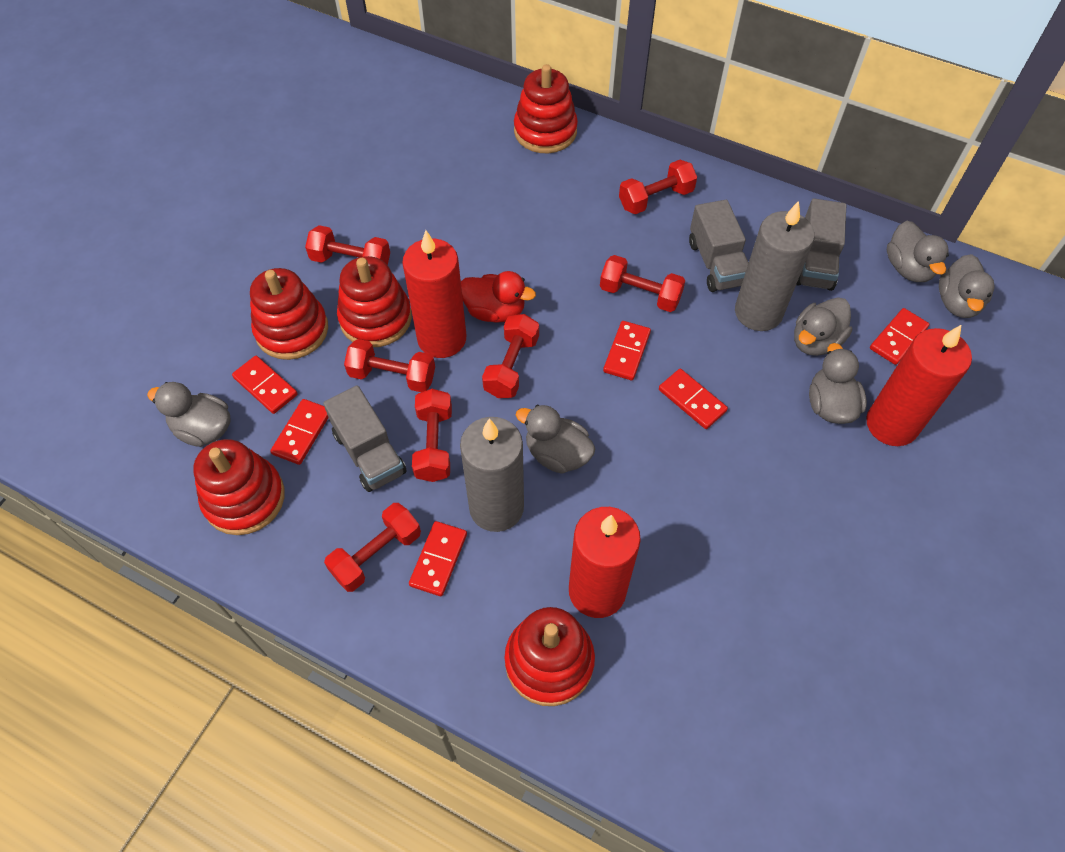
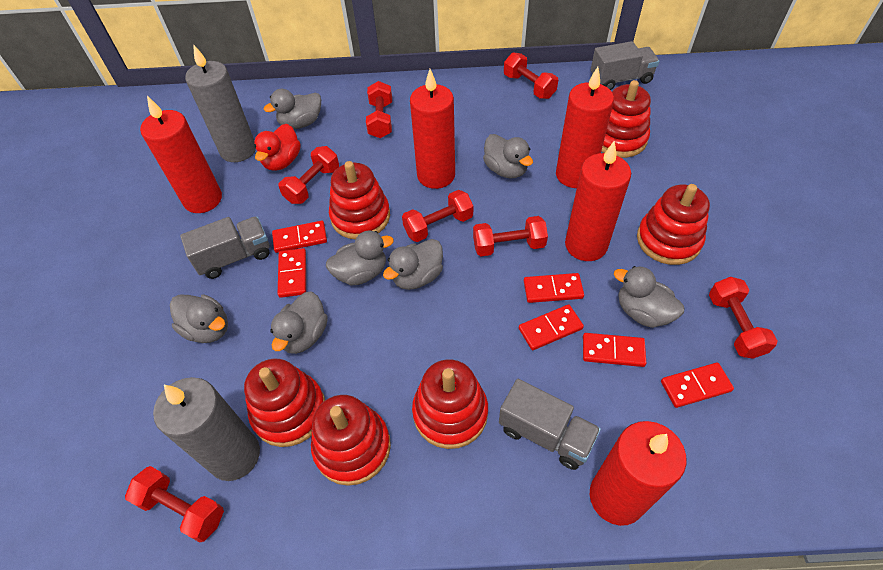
grey duck: [147,382,230,447] [516,405,595,474] [794,297,852,356] [809,343,867,424] [887,221,949,282] [939,254,995,318] = 6 -> [170,294,228,343] [264,89,321,129] [270,292,328,354] [326,231,394,285] [383,239,443,290] [483,134,533,178] [614,266,684,328] = 7
red candle: [402,230,466,358] [569,507,641,618] [866,325,972,446] = 3 -> [140,96,222,213] [410,69,455,189] [556,67,614,188] [565,141,631,261] [590,421,687,526] = 5
red stacking toy: [193,439,285,535] [250,268,328,360] [337,256,412,347] [504,607,595,706] [514,64,578,153] = 5 -> [244,359,325,447] [311,395,391,486] [329,161,390,239] [412,359,488,449] [601,80,651,158] [637,184,710,265] = 6

